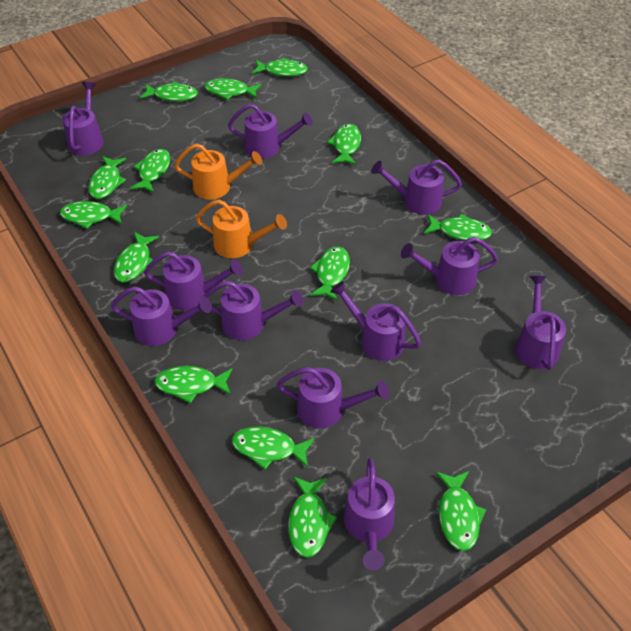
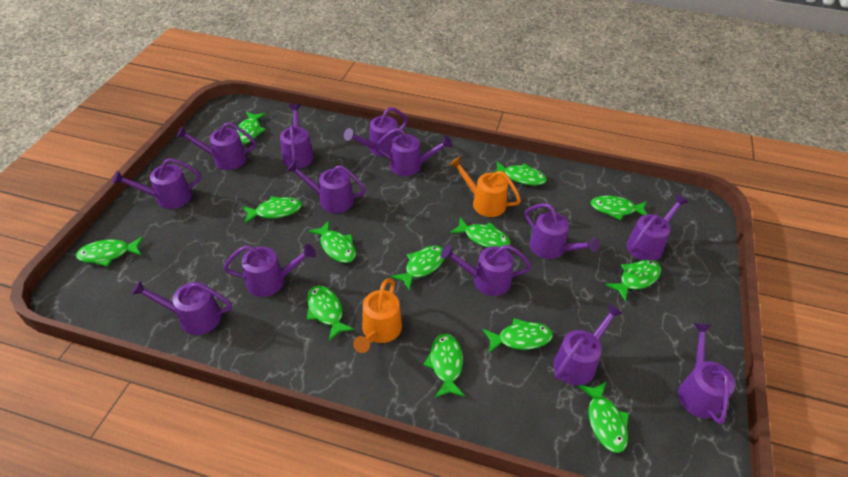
green fish: [60,201,127,229] [88,156,126,199] [114,232,159,283] [130,149,170,193] [140,81,198,101] [154,366,233,403] [204,78,262,100] [232,426,315,469] [252,58,308,77] [288,477,337,558] [310,246,350,301] [327,124,361,165] [424,214,492,241] [435,471,486,551] = 14 -> [76,236,143,266] [236,112,266,144] [242,196,302,223] [307,286,355,341] [308,220,356,263] [391,246,445,291] [423,333,465,398] [450,217,510,248] [483,318,553,354] [493,161,547,186] [578,382,629,453] [590,196,647,220] [606,260,661,302] = 13
purple watering can: [62,82,104,156] [111,286,212,346] [144,251,243,310] [204,281,303,340] [228,104,312,159] [277,367,389,429] [330,281,421,361] [344,458,395,570] [371,159,462,215] [401,237,498,295] [515,276,566,370] = 11 -> [112,158,201,209] [131,281,232,335] [176,122,256,170] [224,244,316,297] [280,104,314,168] [287,161,366,213] [344,107,408,157] [376,128,452,176] [441,245,531,296] [525,203,600,259] [553,304,622,385] [627,194,688,261] [678,323,735,424] = 13

